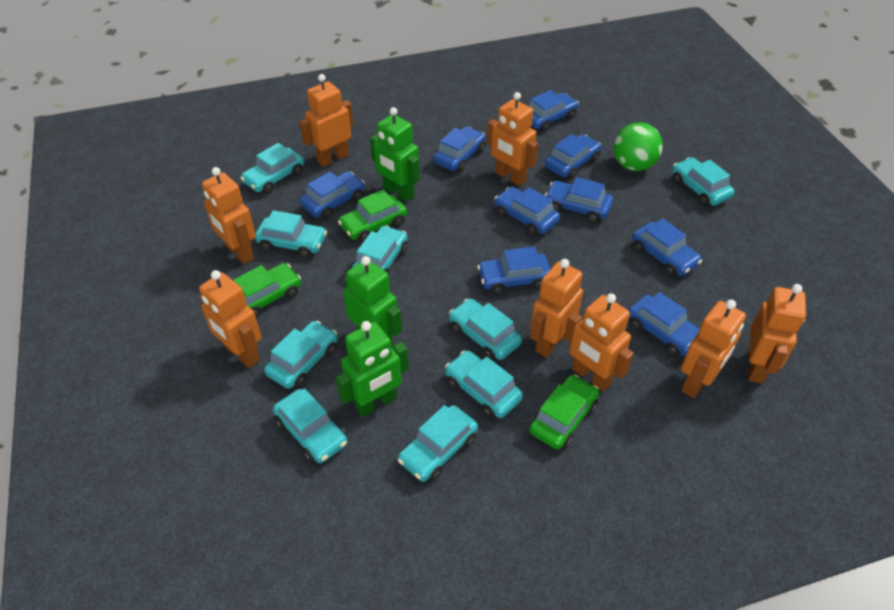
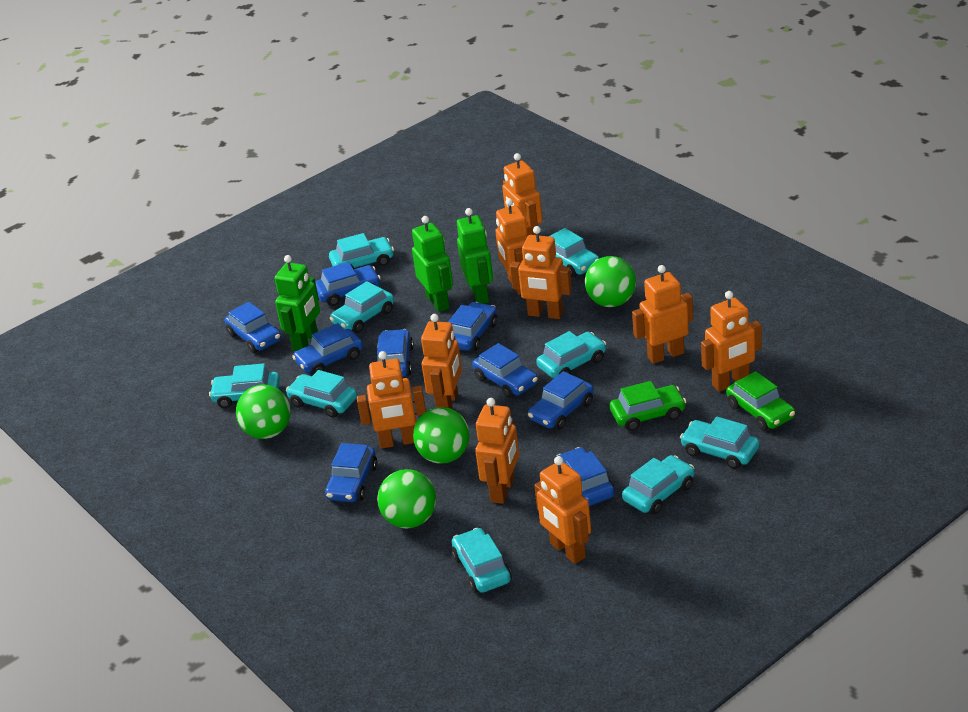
green ball: [613,122,663,171] = 1 -> [236,385,291,439] [377,469,436,529] [413,407,470,464] [585,256,636,307] = 4
green car: [233,263,301,318] [338,189,407,242] [529,374,599,449] = 3 -> [610,381,686,431] [726,371,795,431] = 2
orange robot: [199,270,262,368] [202,167,256,264] [299,74,354,167] [487,92,538,186] [530,259,583,358] [564,293,634,391] [681,299,746,398] [748,284,806,384] = 8 -> [357,351,426,449] [421,314,462,409] [475,398,519,504] [495,198,528,295] [502,153,543,236] [510,226,572,319] [534,456,591,564] [632,265,693,364] [701,291,762,392] = 9

